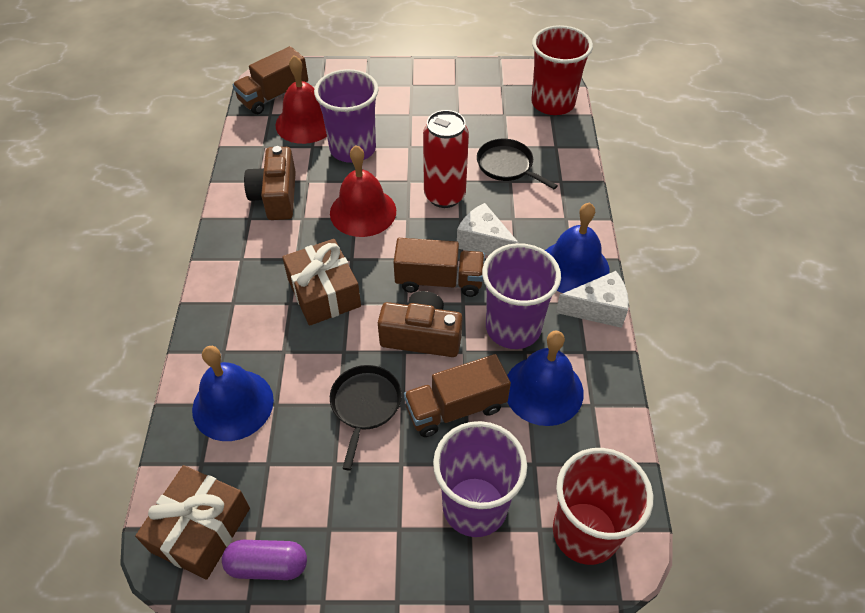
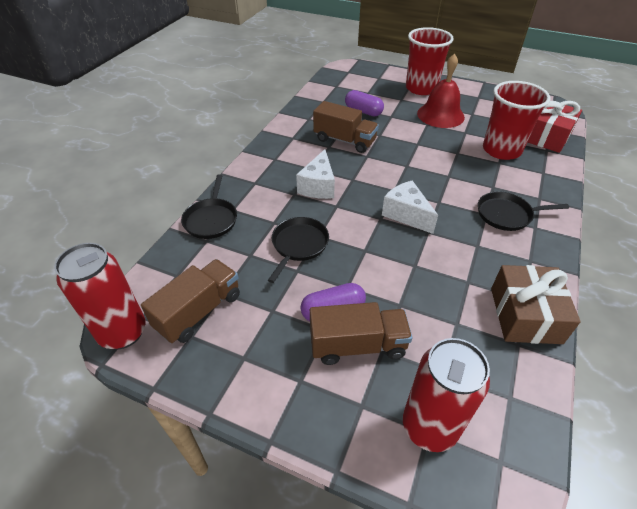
black pan: [330,365,402,471] [477,139,558,189] = 2 -> [181,174,237,239] [268,217,329,283] [478,191,569,231] = 3
blue bell: [192,346,274,441] [507,330,584,426] [545,203,610,293] = 3 -> none = 0
brown camera: [244,146,296,220] [378,291,463,357] = 2 -> none = 0
brown gift: [135,465,250,579] [282,239,361,326] = 2 -> [491,265,581,344] = 1
purple capsule: [222,540,307,580] = 1 -> [301,283,366,321] [345,90,384,116] = 2
purple cup: [314,69,379,163] [433,421,527,537] [482,243,561,349] = 3 -> none = 0
red bell: [275,55,327,144] [330,145,396,237] = 2 -> [417,54,465,128] = 1
red can: [423,110,469,208] = 1 -> [54,243,146,349] [403,338,490,452] = 2
red gift: none = 0 -> [527,101,582,153] = 1

